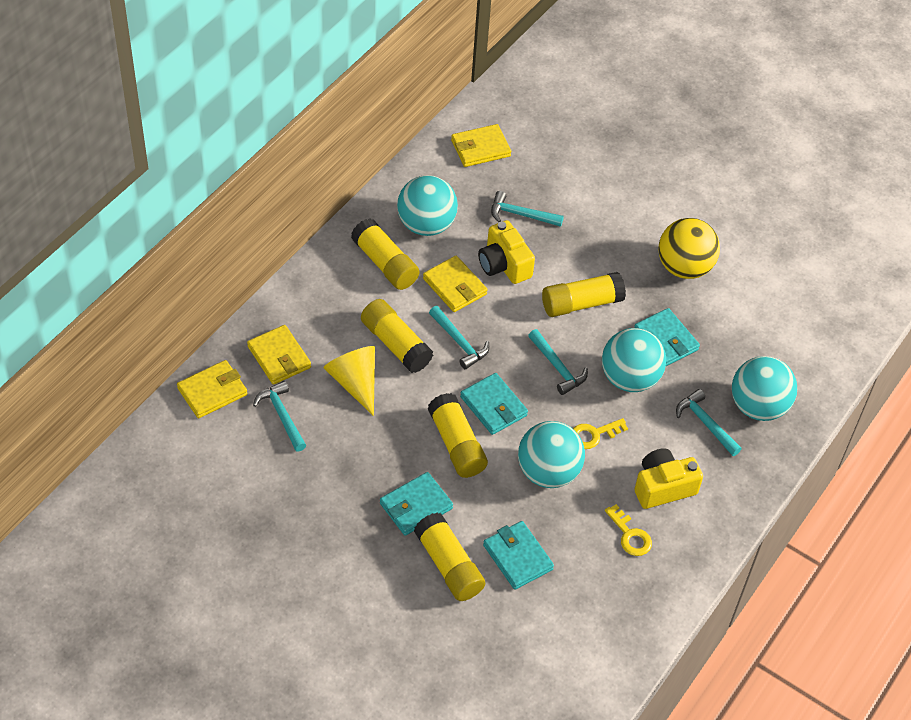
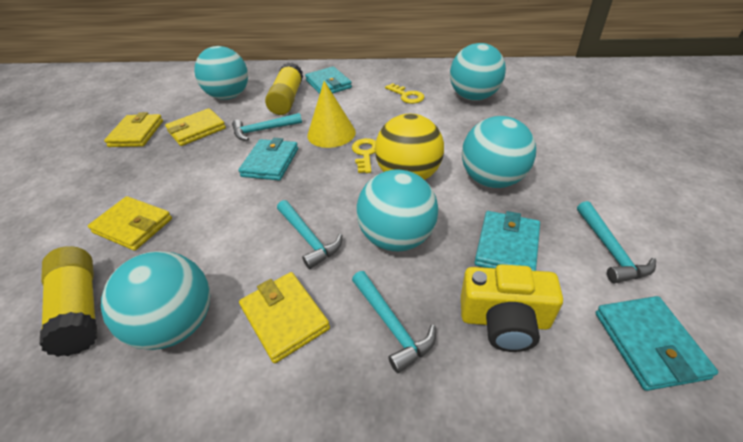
turquoise ball: [397,175,458,236] [518,421,585,488] [602,328,666,392] [732,356,797,421] = 4 -> [101,251,210,350] [194,46,248,100] [356,169,438,251] [450,43,506,101] [462,116,536,188] = 5
turquoise hammer: [253,381,306,451] [429,306,489,369] [491,191,564,227] [528,329,588,395] [676,389,742,456] = 5 -> [232,113,302,141] [277,200,342,269] [352,271,436,373] [577,201,656,283] = 4
yellow camera: [478,220,535,284] [634,448,703,509] = 2 -> [461,264,563,352] = 1
yellow glue stick: [351,218,420,290] [361,299,433,373] [414,512,485,601] [428,393,488,478] [542,272,626,317] = 5 -> [40,246,98,357] [265,63,303,115] = 2

